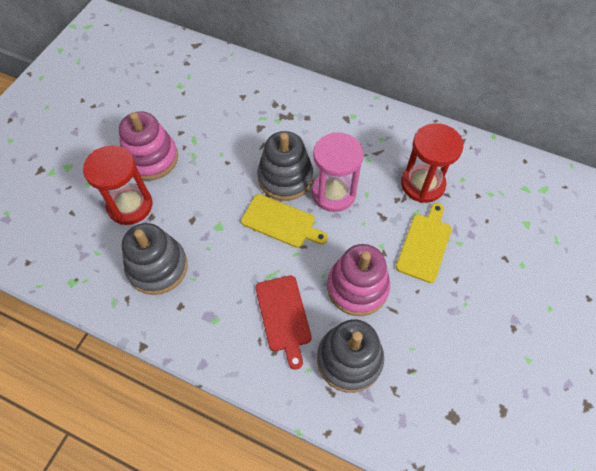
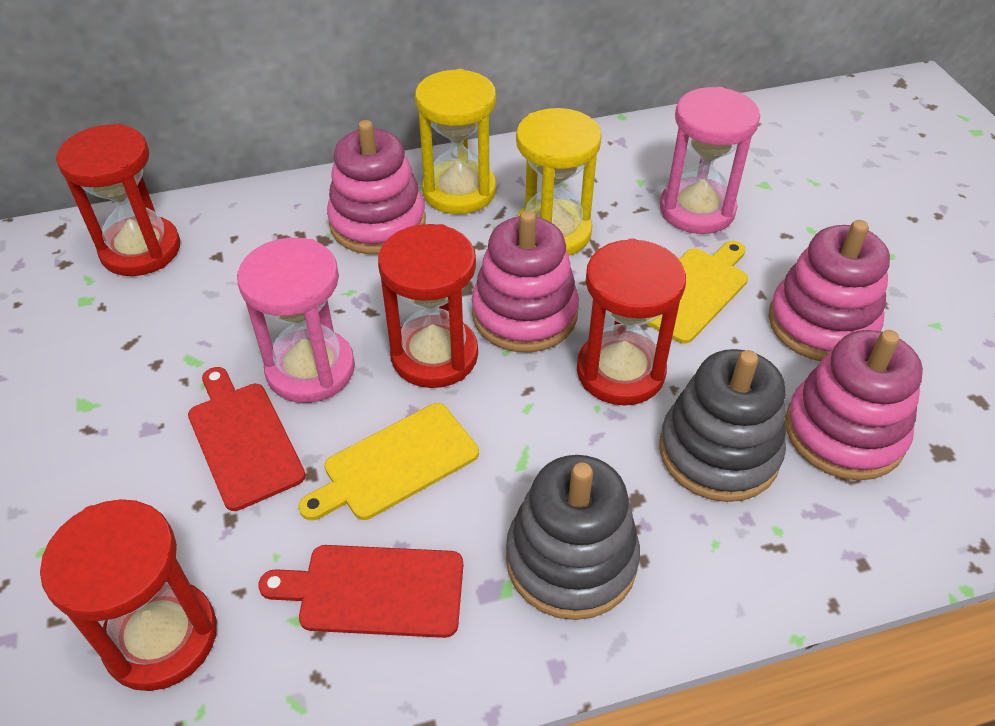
grey stacking toy: [122,223,188,295] [257,131,313,201] [317,319,384,393] = 3 -> [506,455,640,620] [659,349,786,502] = 2
pink hourglass: [312,132,363,212] = 1 -> [237,238,355,403] [660,87,760,234] = 2
pink stacking toy: [119,112,178,180] [327,244,390,316] = 2 -> [327,120,426,254] [472,210,579,353] [768,220,890,361] [785,330,923,481] = 4
red cutting board: [256,276,312,370] = 1 -> [188,367,306,511] [258,545,463,638] = 2
red hourglass: [83,145,153,225] [401,123,463,203] = 2 -> [40,499,217,691] [56,124,180,276] [378,224,478,388] [577,239,686,405] = 4
yellow hourglass: none = 0 -> [415,69,496,214] [516,108,602,256] = 2

